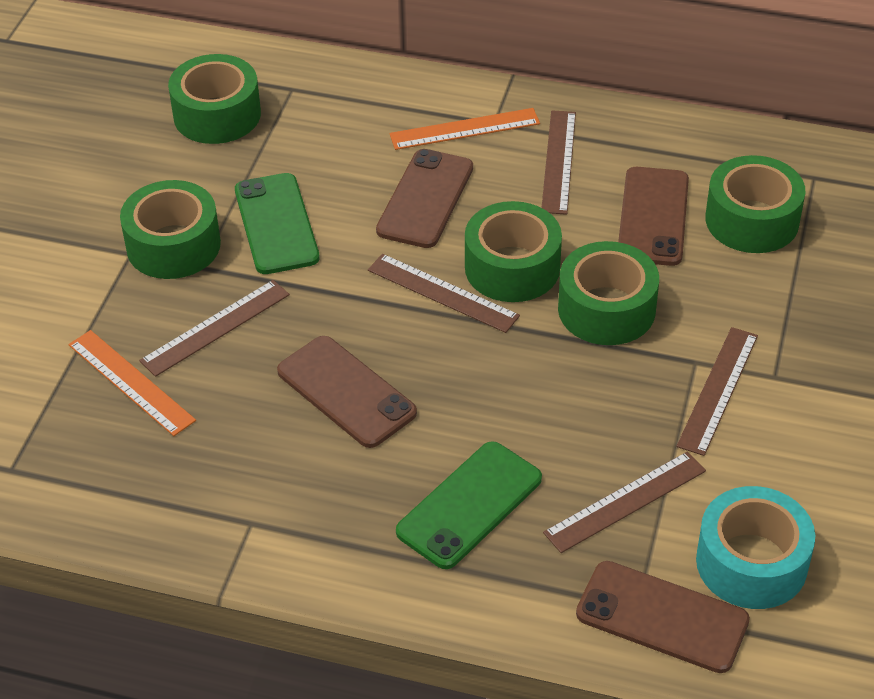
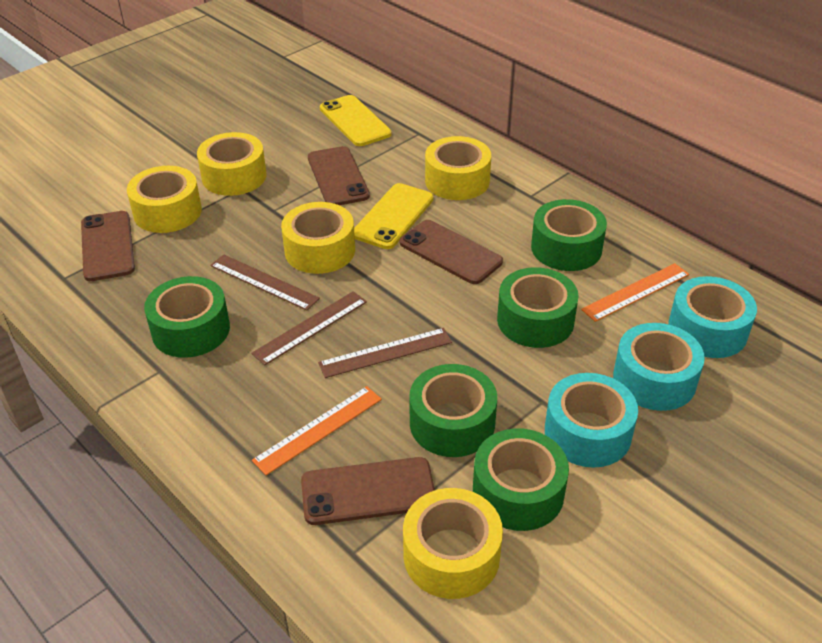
brown ruler: [139,280,290,377] [368,254,520,333] [542,110,576,215] [543,451,706,553] [676,327,758,456] = 5 -> [210,254,320,310] [251,291,367,365] [318,328,452,378] = 3
green phone: [235,173,320,274] [396,441,542,569] = 2 -> none = 0
turquoise tape: [696,486,815,609] = 1 -> [545,373,638,468] [613,323,705,411] [668,276,757,358] = 3
yellow phone: none = 0 -> [320,95,392,146] [354,183,434,249] = 2
yellow tape: none = 0 -> [127,166,202,233] [197,132,267,196] [281,202,355,274] [403,488,503,599] [425,136,491,200] = 5

